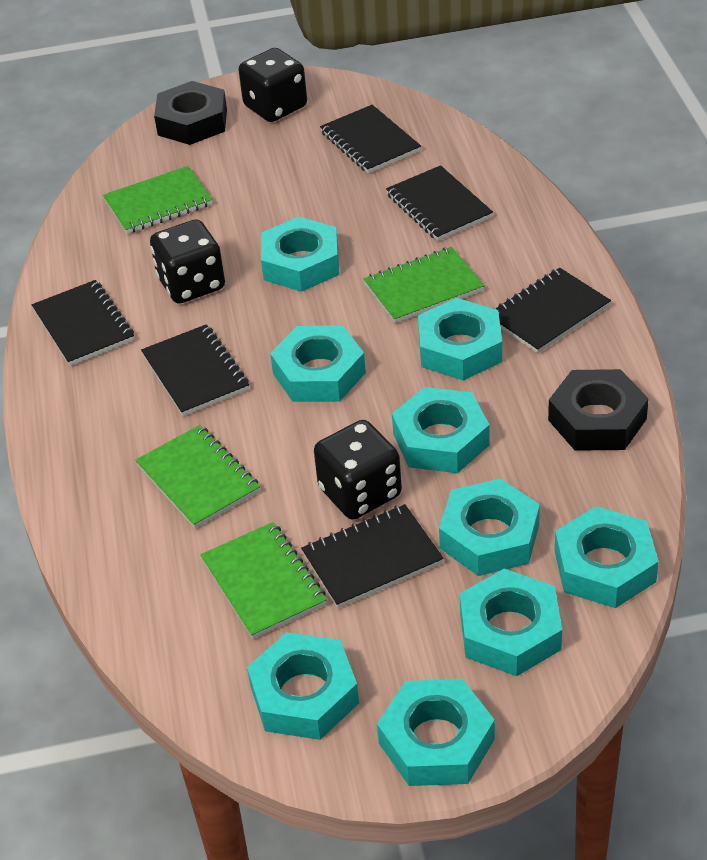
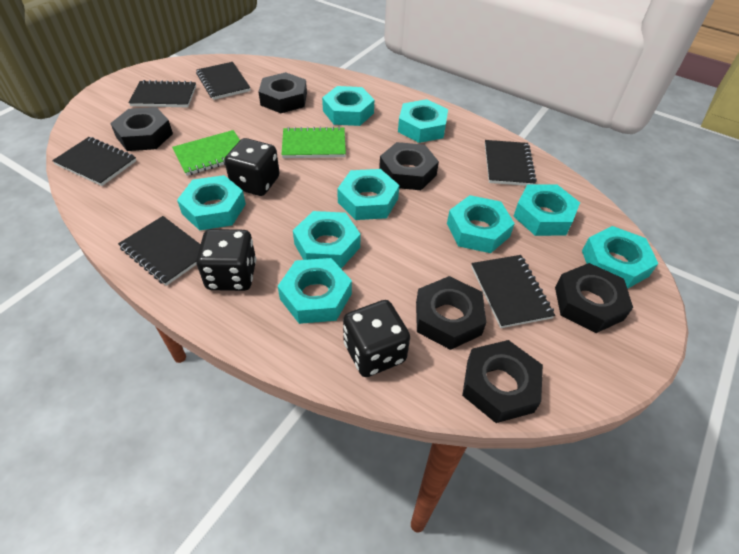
black nut: [154,81,227,145] [548,369,649,451] = 2 -> [110,107,173,151] [258,72,307,113] [379,142,439,190] [416,276,486,350] [462,340,543,423] [555,263,633,333] = 6
green notebook: [103,166,213,234] [135,425,260,528] [200,522,327,639] [364,247,485,323] = 4 -> [172,130,240,176] [281,127,346,158] = 2

